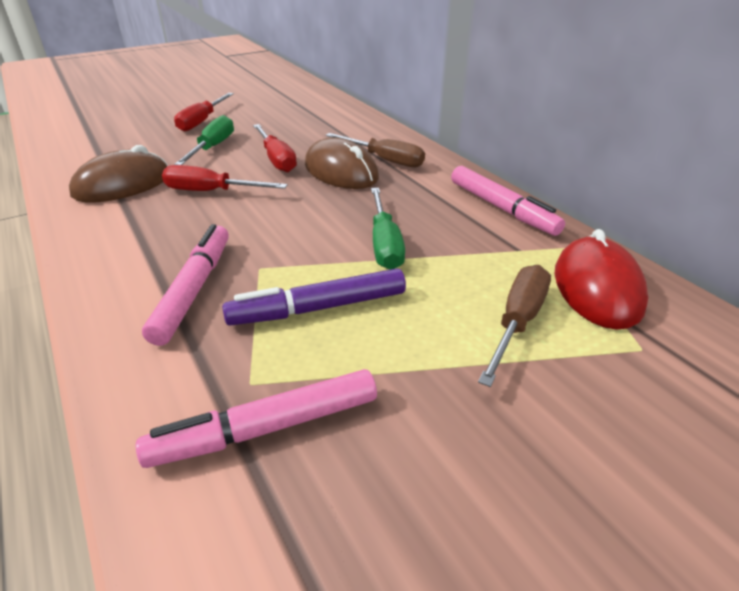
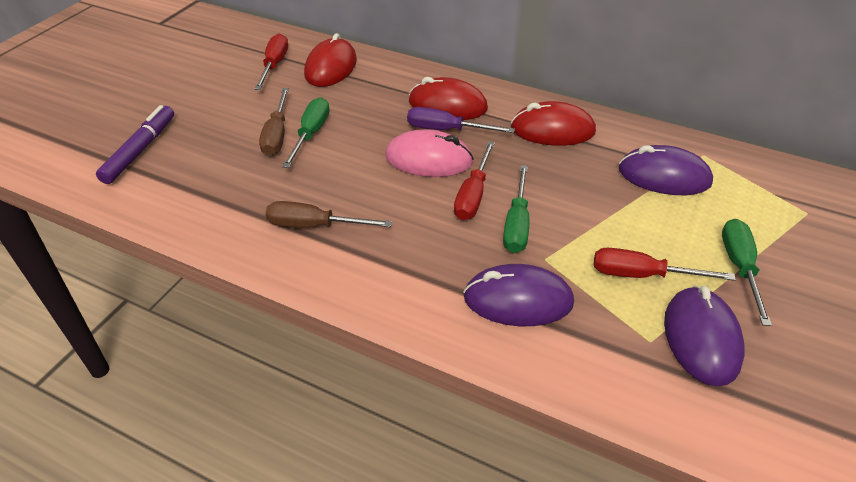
brown mouse: [69,145,168,202] [305,137,379,189] = 2 -> none = 0
green screwdriver: [174,115,234,165] [371,188,405,270] = 2 -> [282,97,330,168] [503,165,529,253] [722,219,772,326] = 3
pink marker: [136,369,377,468] [142,224,229,346] [451,166,565,236] = 3 -> none = 0
pink mouse: none = 0 -> [385,129,474,177] = 1
purple mouse: none = 0 -> [463,264,574,326] [619,145,713,195] [664,286,745,386] = 3
purple screwdriver: none = 0 -> [407,107,515,133] = 1
red mouse: [555,229,648,330] = 1 -> [304,33,357,87] [409,77,488,120] [511,101,596,146] = 3

